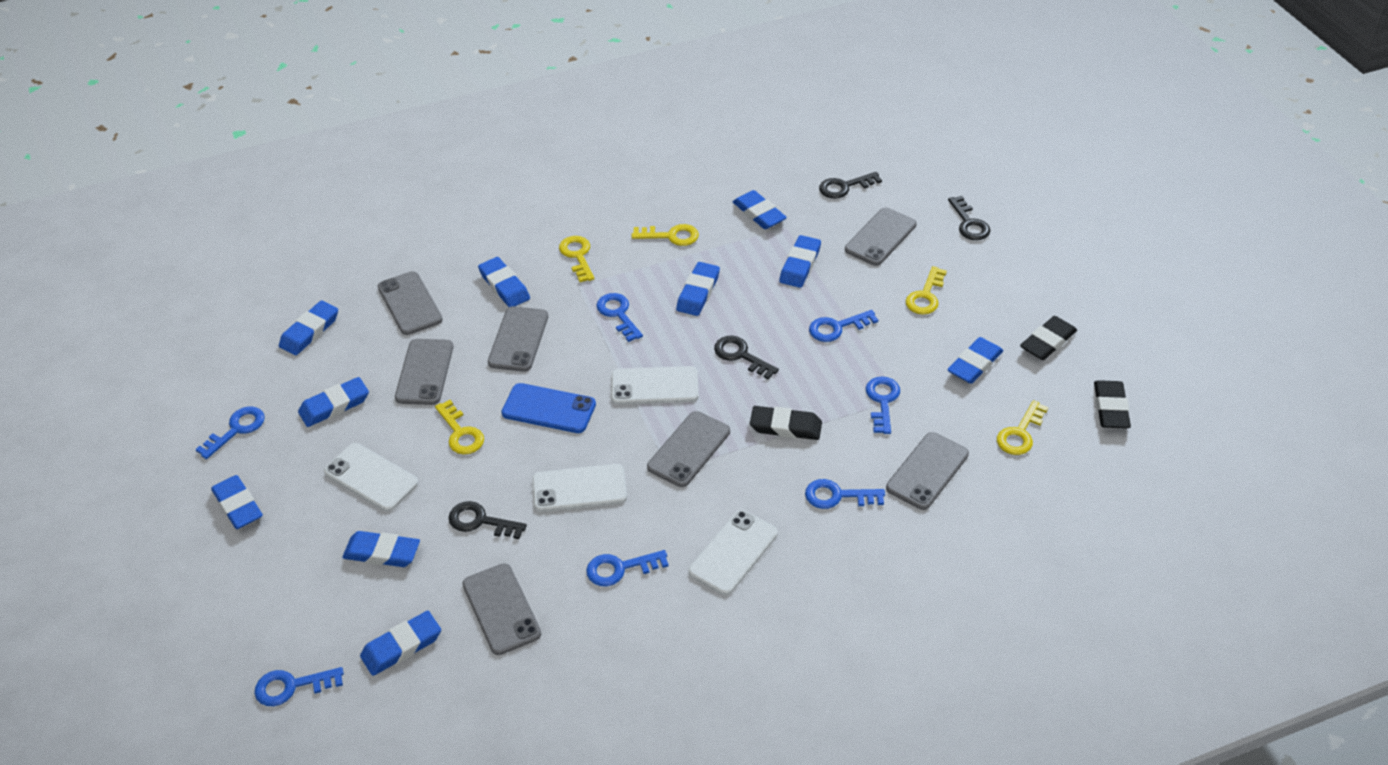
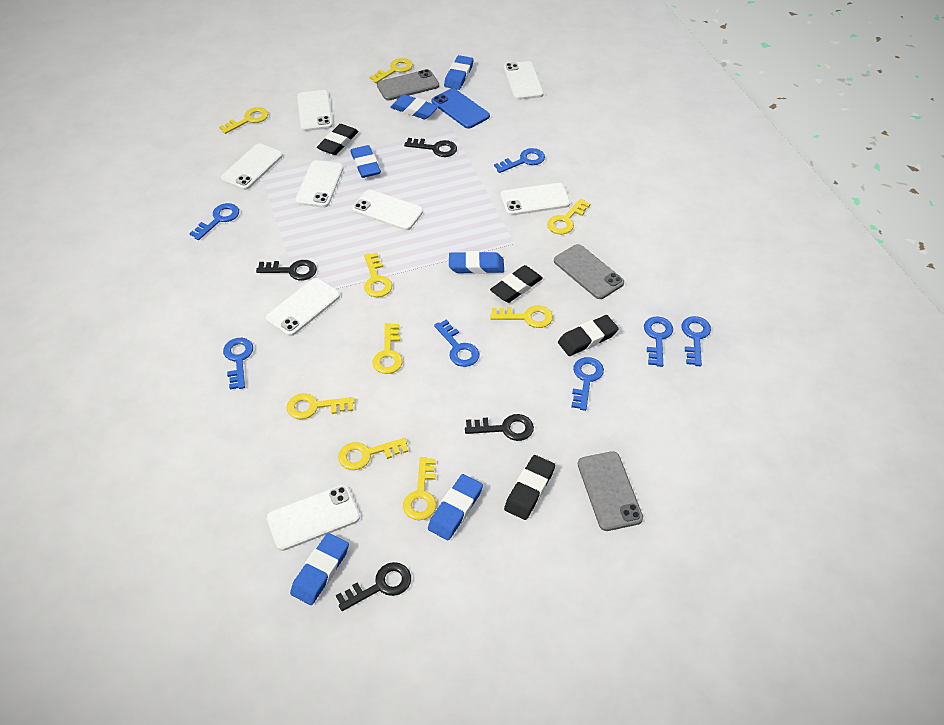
black eraser: [750,406,822,440] [1020,316,1077,360] [1094,380,1131,428] = 3 -> [317,124,358,155] [490,265,543,303] [504,455,555,520] [558,315,619,356] = 4
blue eraser: [211,475,263,529] [279,301,338,355] [298,377,369,427] [342,531,420,567] [360,611,441,676] [478,257,530,307] [676,262,720,316] [733,190,787,229] [779,235,821,288] [947,337,1003,384] = 10 -> [290,533,349,605] [350,145,381,178] [390,94,438,119] [428,474,483,540] [444,55,474,90] [449,251,504,274] = 6
grey phone: [378,271,443,335] [395,339,453,405] [462,563,541,655] [488,306,548,372] [647,411,730,487] [845,208,917,266] [886,432,969,510] = 7 -> [377,69,439,101] [554,244,624,299] [578,451,643,531] = 3
white phone: [324,443,419,511] [532,464,627,512] [611,366,699,405] [689,510,778,595] = 4 -> [221,143,283,190] [266,278,340,336] [267,485,360,551] [295,160,344,208] [297,90,333,131] [352,190,423,231] [500,183,570,216] [504,61,544,100] = 8
yellow key: [435,400,484,455] [559,236,595,282] [632,224,699,246] [906,266,947,315] [997,400,1048,455] = 5 -> [219,107,268,134] [287,393,355,419] [338,438,408,470] [364,253,392,297] [369,58,413,83] [373,323,403,374] [403,457,437,520] [490,306,553,328] [547,199,590,234] = 9

